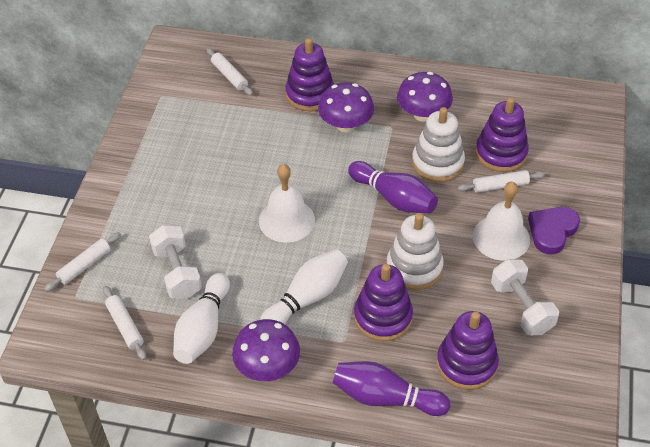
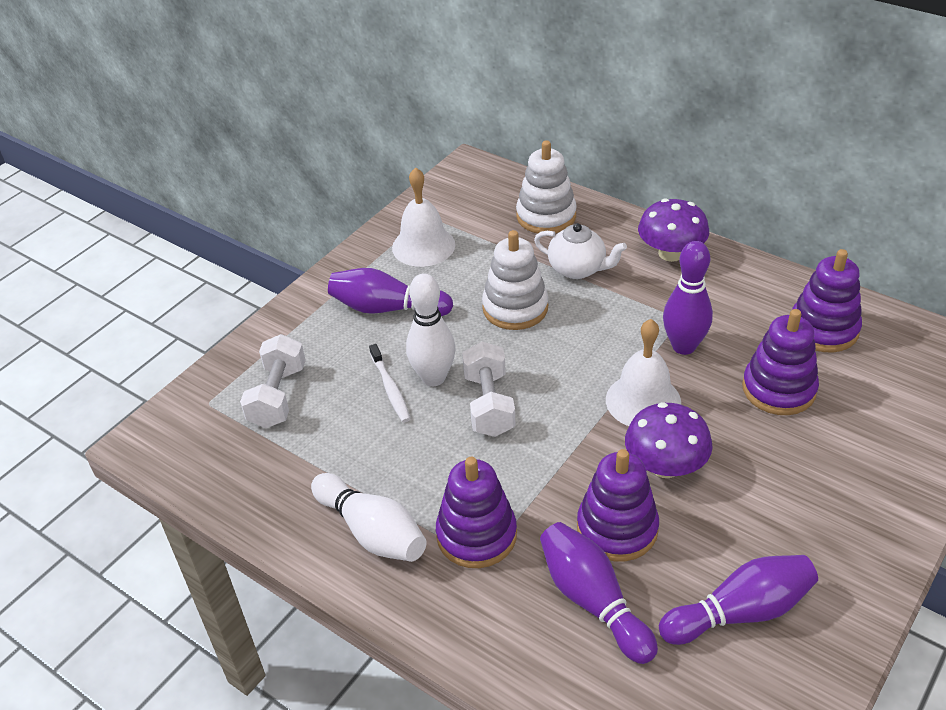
purple bowling pin: [333,361,450,416] [348,161,438,213] = 2 -> [328,268,453,316] [540,522,658,664] [659,555,818,645] [663,241,713,355] = 4
purple heart: [528,207,580,254] = 1 -> none = 0
purple mushroom: [232,319,300,381] [318,82,374,132] [397,72,453,122] = 3 -> [625,402,713,478] [638,199,709,262] = 2
white rolling pin: [44,232,121,292] [103,286,146,360] [207,48,253,95] [458,170,545,193] = 4 -> none = 0
white teapot: none = 0 -> [534,223,627,279] = 1
white toothbrush: none = 0 -> [369,344,410,422] = 1

